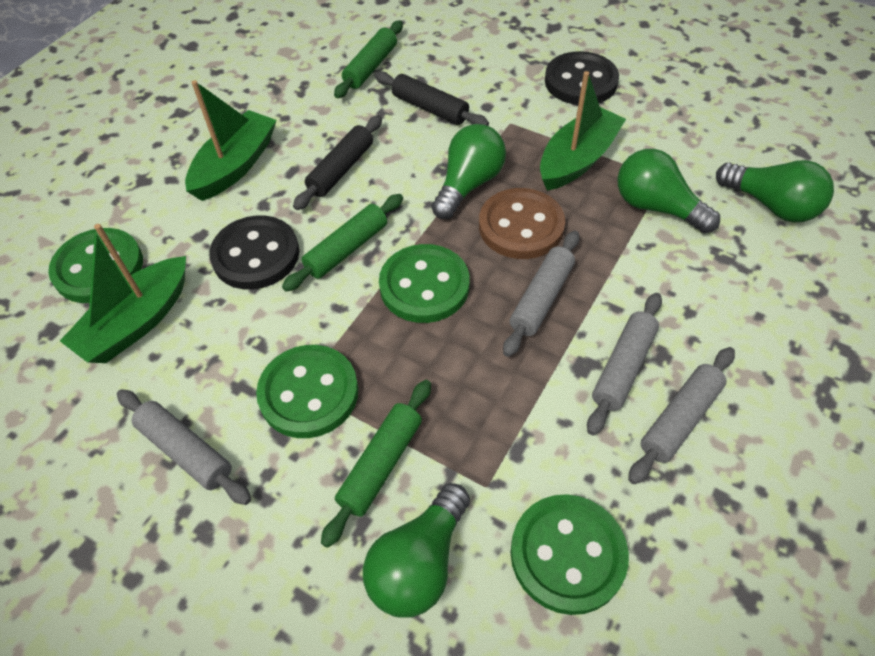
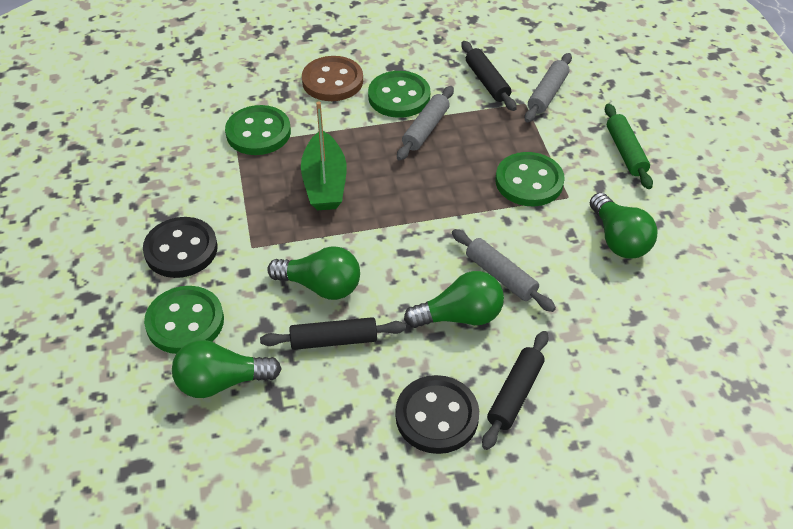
black rolling pin: [293,115,382,210] [374,71,489,126] = 2 -> [260,317,406,350] [461,41,517,111] [482,331,548,450] = 3
green boat: [60,224,186,363] [185,80,276,201] [540,71,626,191] = 3 -> [301,101,347,210] = 1
green rolling pin: [282,194,403,292] [321,380,431,548] [334,20,403,98] = 3 -> [605,103,653,189] = 1
grey rolling pin: [117,389,251,505] [503,231,579,357] [587,293,662,435] [628,347,735,484] = 4 -> [397,86,454,161] [452,229,556,312] [524,53,572,123] = 3

